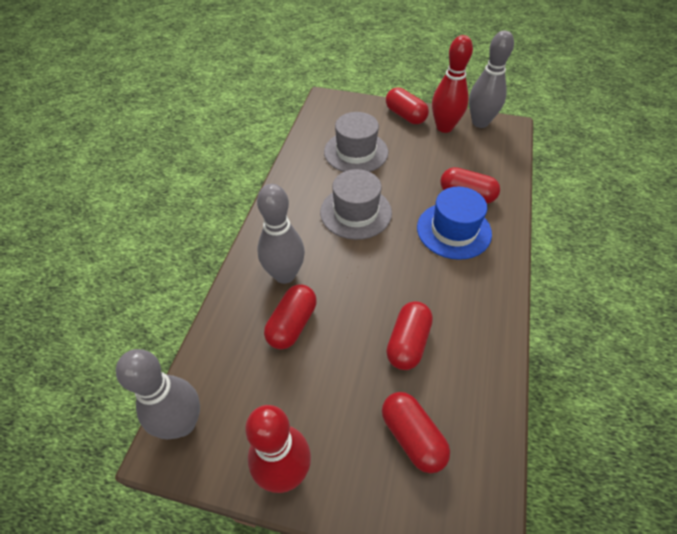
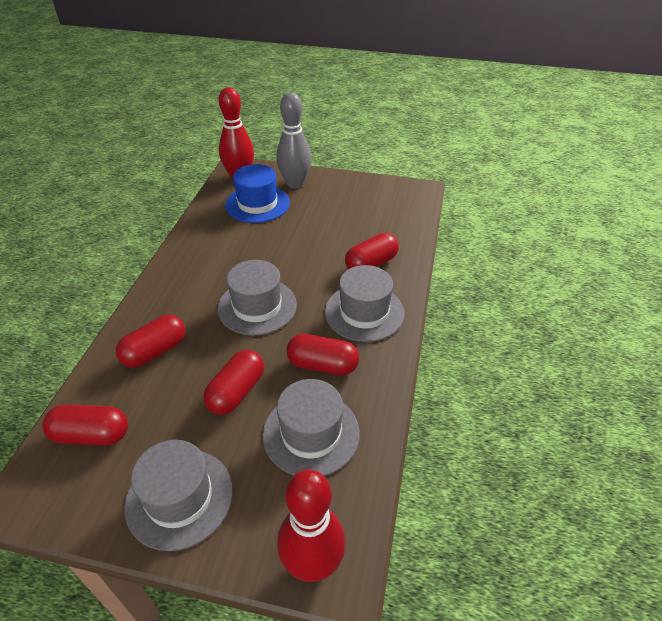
grey bowling pin: [116,349,200,439] [257,184,305,284] [469,30,514,128] = 3 -> [276,92,312,189] = 1
grey hat: [320,169,392,240] [324,112,388,172] = 2 -> [124,440,233,551] [217,260,297,336] [263,379,360,476] [325,265,404,342] = 4

